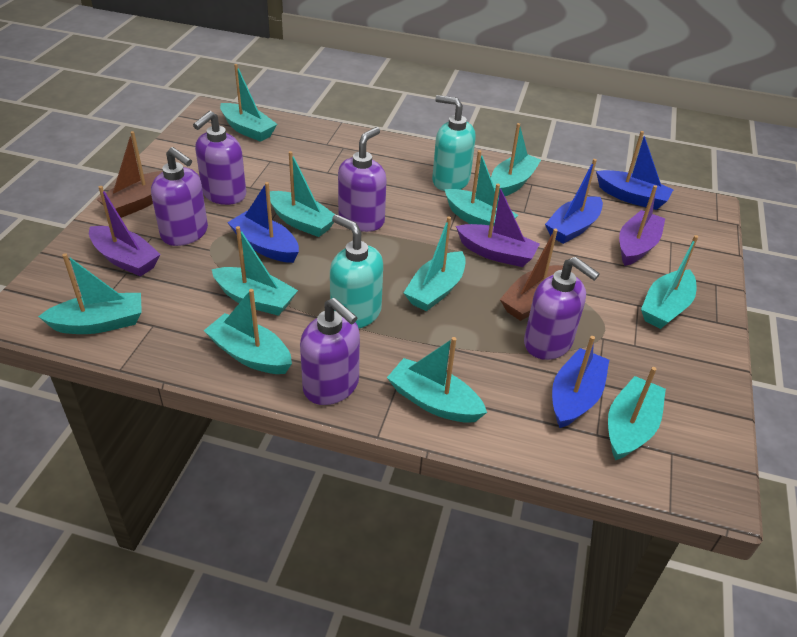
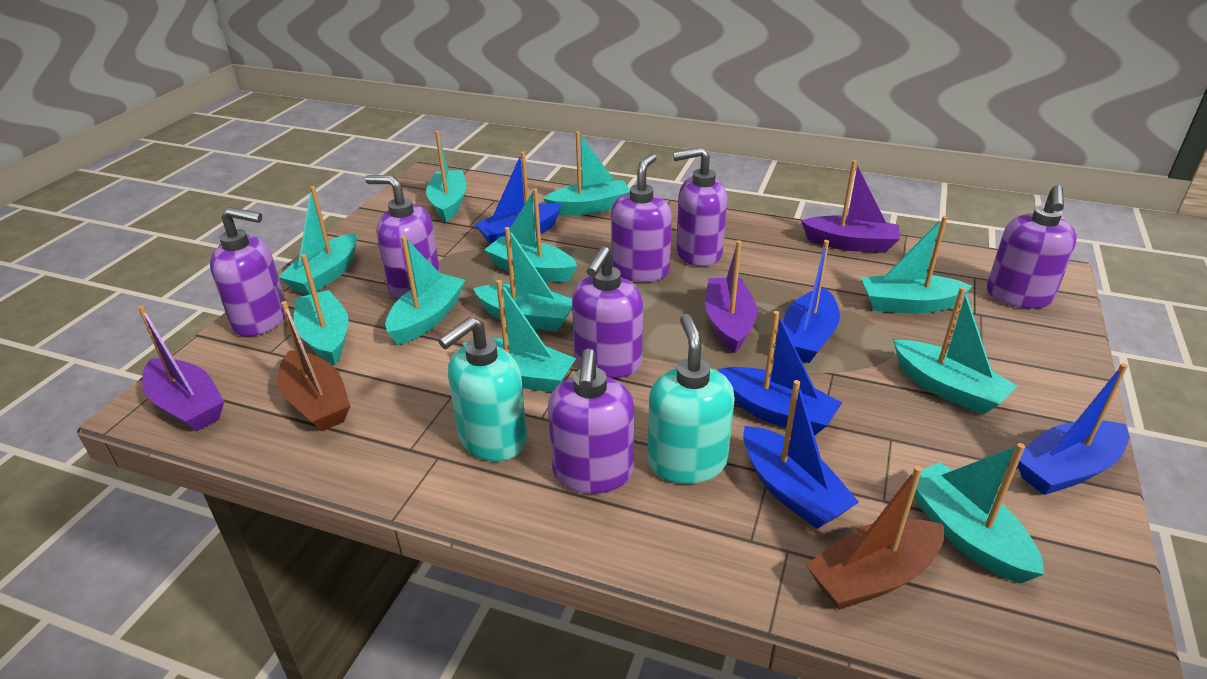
blue boat: [227,182,299,263] [545,159,603,244] [552,336,609,428] [596,131,674,210] = 4 -> [475,151,562,244] [718,311,842,436] [743,380,859,529] [783,240,840,363] [1017,363,1129,495] = 5
purple soap dispenser: [151,147,208,246] [193,111,246,205] [300,298,360,405] [338,127,387,232] [524,257,600,360] = 5 -> [210,207,286,336] [365,175,440,299] [548,349,634,494] [572,246,643,378] [611,153,672,282] [673,147,727,266] [987,185,1077,309] = 7

